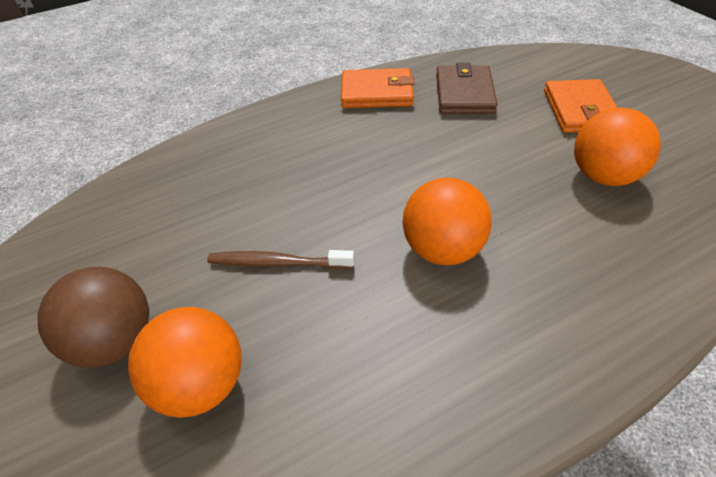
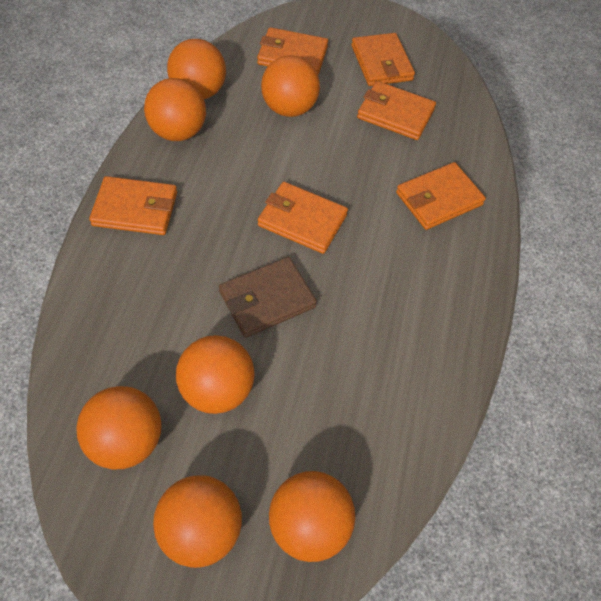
brown ball: [37,267,149,368] = 1 -> none = 0
brown toothbrush: [207,250,354,269] = 1 -> none = 0
orange ball: [128,307,242,418] [403,177,492,265] [574,108,661,186] = 3 -> [76,386,162,469] [144,78,206,141] [153,475,242,568] [167,39,226,99] [176,335,254,414] [261,55,320,117] [269,471,355,562] = 7
orange wallet: [341,68,415,108] [544,79,618,133] = 2 -> [89,176,177,235] [257,27,328,75] [258,182,348,254] [351,33,415,86] [357,81,436,140] [396,162,486,230] = 6

